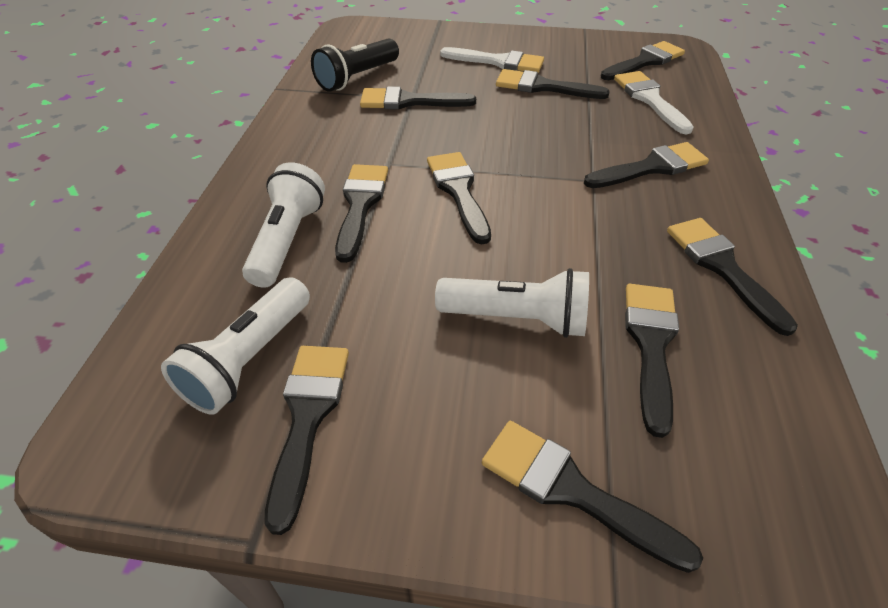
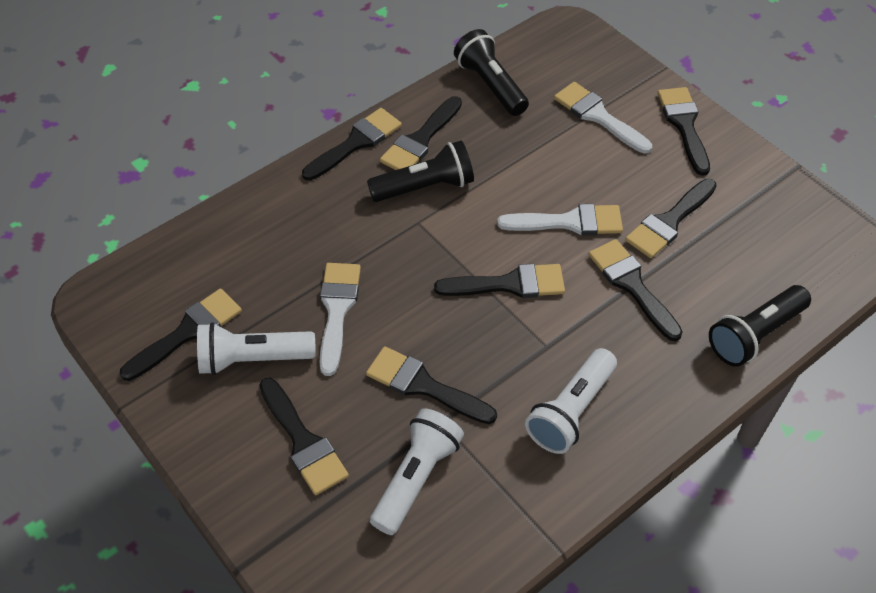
black brush: [264,346,349,535] [335,164,388,263] [360,86,476,110] [427,152,491,245] [482,421,703,573] [496,69,610,99] [584,142,709,188] [601,41,685,80] [625,284,679,438] [667,218,798,336] = 10 -> [120,288,242,381] [259,378,349,495] [302,108,402,181] [366,346,497,424] [380,96,462,170] [434,264,565,298] [589,239,683,341] [625,179,717,258] [658,87,710,176] = 9
black flashlight: [311,39,399,92] = 1 -> [367,140,474,202] [454,29,529,116] [709,285,811,367] = 3
white brush: [440,47,544,73] [614,71,694,134] = 2 -> [319,263,361,376] [497,204,623,235] [554,82,652,154] = 3

